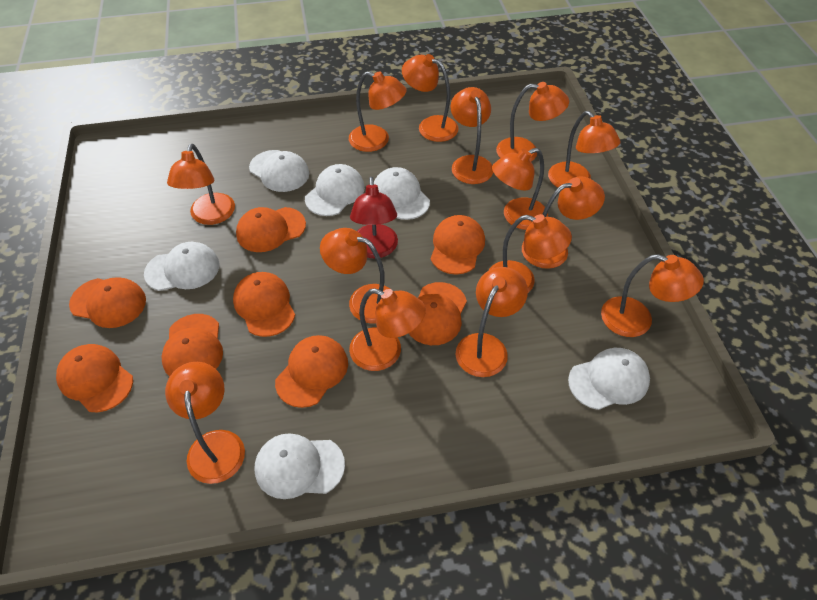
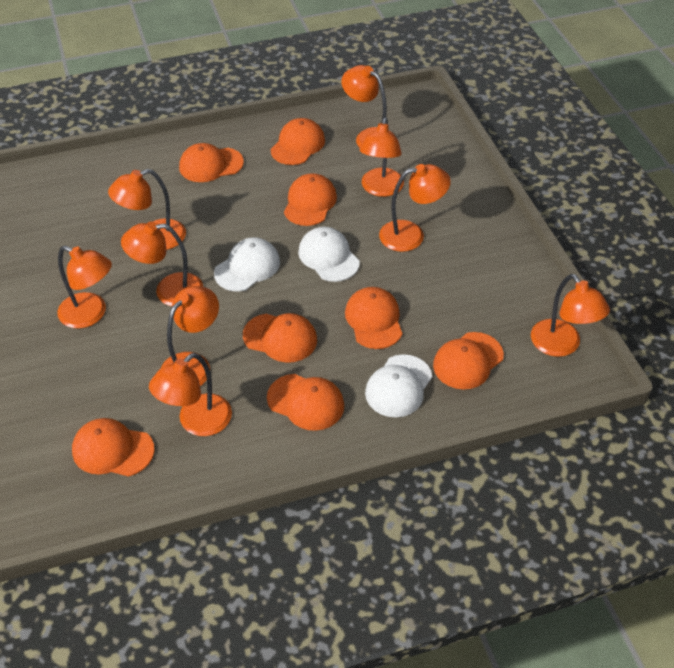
orange lamp: [165,362,245,484] [167,144,235,225] [320,228,390,324] [349,71,407,152] [349,288,426,371] [402,54,459,142] [450,87,493,184] [455,267,528,377] [488,214,572,293] [492,148,548,230] [496,82,569,162] [522,176,605,269] [548,111,620,188] [601,254,704,337] = 14 -> [58,246,112,329] [108,169,186,250] [121,221,203,306] [149,353,232,436] [160,286,219,386] [341,65,393,148] [359,117,404,197] [379,164,451,252] [531,274,610,357] = 9
red lamp: [350,177,398,258] = 1 -> none = 0
white cap: [144,242,220,291] [249,150,309,192] [255,433,345,499] [305,164,365,216] [374,167,430,220] [568,348,650,410] = 6 -> [214,237,280,292] [298,227,360,282] [365,354,432,417] = 3

